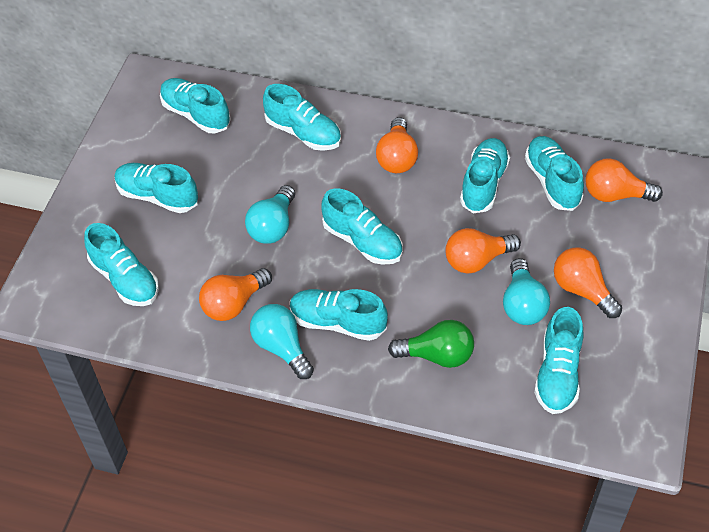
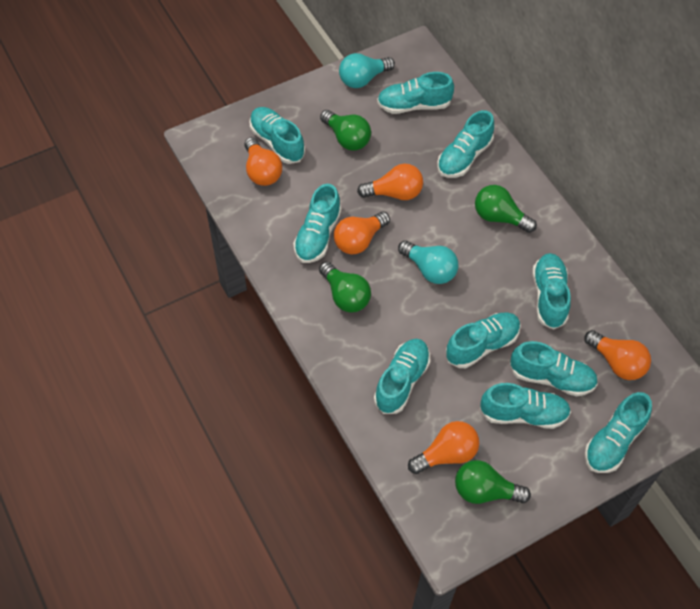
green light bulb: [388,320,474,368] = 1 -> [319,262,371,312] [320,110,371,151] [455,460,531,504] [475,185,537,233] = 4
turquoise light bulb: [245,185,295,244] [250,304,314,379] [503,258,550,325] = 3 -> [339,53,395,88] [398,240,458,284] = 2
turquoise shoe: [84,223,159,306] [115,163,198,213] [160,78,231,133] [263,84,341,151] [290,289,388,341] [321,188,403,265] [460,138,510,214] [525,136,584,211] [534,307,584,414] = 9 -> [250,107,305,164] [293,184,342,263] [374,339,430,414] [377,72,454,114] [437,110,494,178] [446,313,521,368] [480,383,571,429] [510,341,598,397] [532,253,571,330] [585,392,652,473] = 10

